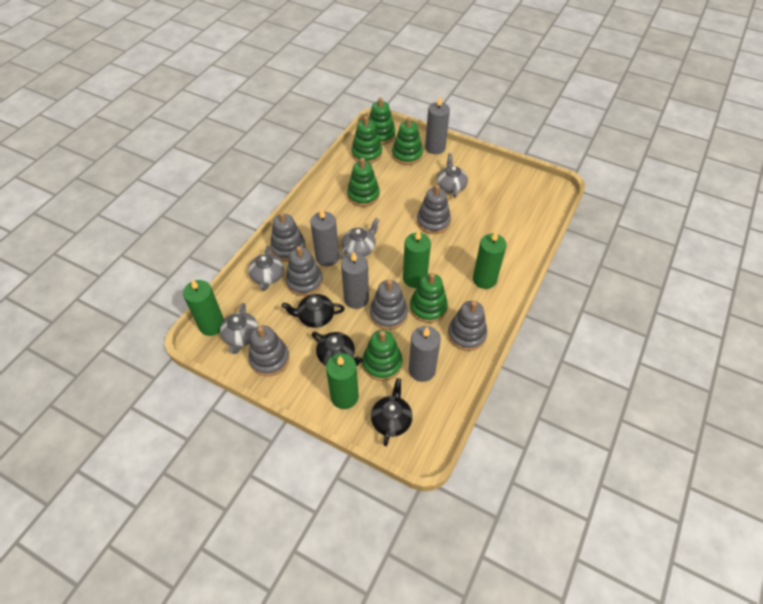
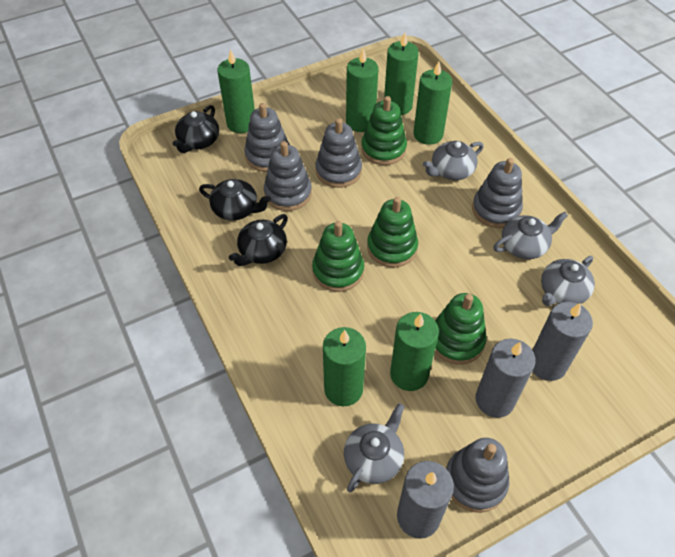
green candle: [183,280,224,336] [326,353,359,409] [403,230,431,288] [473,231,507,289] = 4 -> [217,49,255,133] [323,327,366,407] [346,49,378,132] [384,32,419,115] [390,312,439,391] [413,61,452,145] = 6
green stacking toy: [347,158,380,207] [351,116,382,164] [362,330,403,381] [369,97,396,145] [392,117,423,165] [410,273,448,323] = 6 -> [312,221,364,292] [361,96,407,165] [367,197,418,268] [435,293,487,365] = 4
grey candle: [310,208,339,267] [341,251,369,309] [409,326,441,382] [425,96,450,154] = 4 -> [397,461,454,539] [476,339,536,418] [532,302,593,381] = 3
grey stacking toy: [248,326,290,376] [270,212,306,262] [286,246,323,296] [370,280,408,330] [417,185,451,234] [448,301,487,351] = 6 -> [244,103,290,172] [264,141,312,211] [315,118,362,188] [446,438,509,513] [472,158,523,228] = 5

